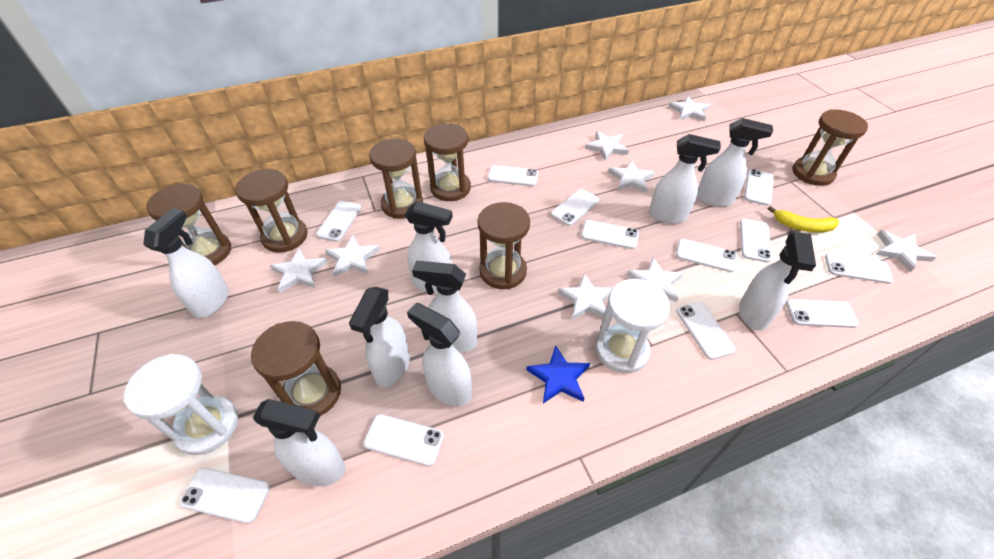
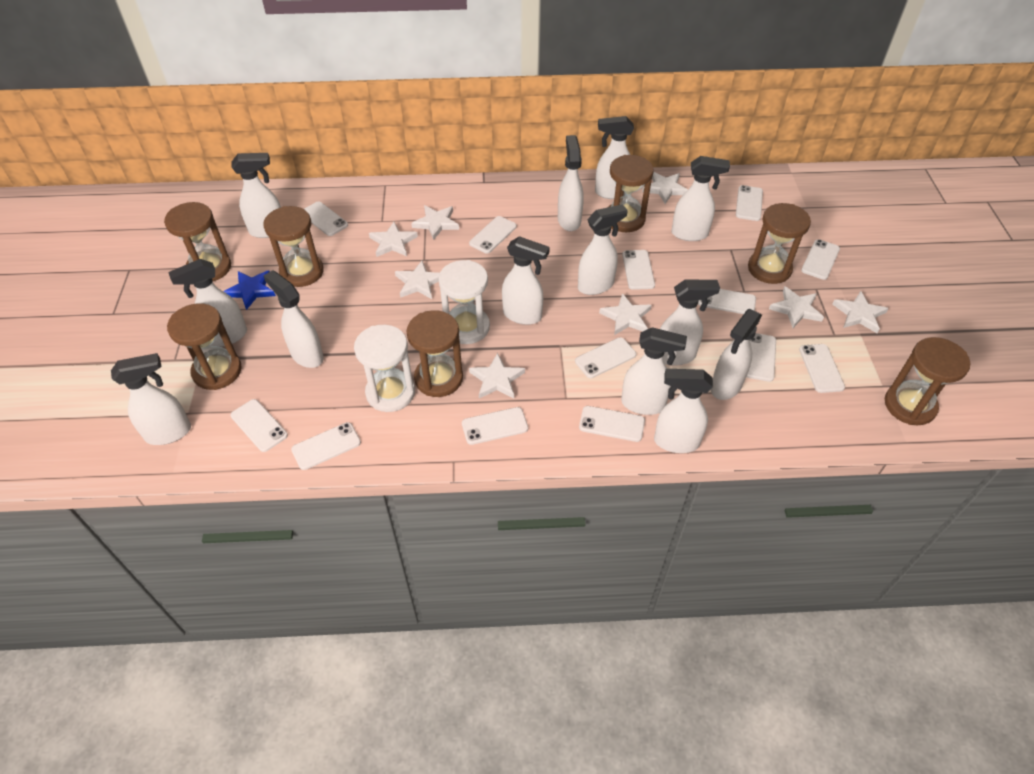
white phone: [179,468,270,524] [316,201,362,242] [363,414,444,466] [488,165,538,186] [551,189,599,226] [581,220,639,249] [676,239,737,272] [676,302,736,360] [740,219,772,262] [744,169,774,206] [786,299,859,328] [825,253,893,284] = 12 -> [230,399,288,452] [291,422,361,470] [304,201,348,236] [462,407,528,445] [469,216,517,254] [575,337,636,378] [579,406,645,442] [622,250,655,290] [698,289,756,314] [736,185,763,221] [747,333,776,382] [799,344,845,393] [801,239,840,280] = 13
white spray bottle: [143,208,229,318] [253,399,346,486] [349,287,410,387] [405,201,453,294] [407,303,472,406] [412,261,477,353] [649,134,721,224] [697,118,773,207] [739,232,816,331] = 9 -> [111,353,191,445] [168,259,247,347] [231,153,281,238] [264,270,324,368] [502,236,550,325] [558,135,584,231] [578,204,628,295] [595,116,634,199] [621,327,687,415] [654,369,713,453] [660,279,720,366] [671,156,730,241] [711,309,762,400] = 13
yellow banana: [768,206,839,232] = 1 -> none = 0

